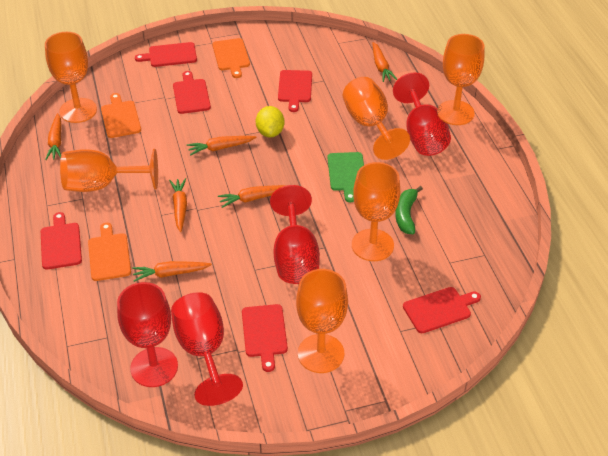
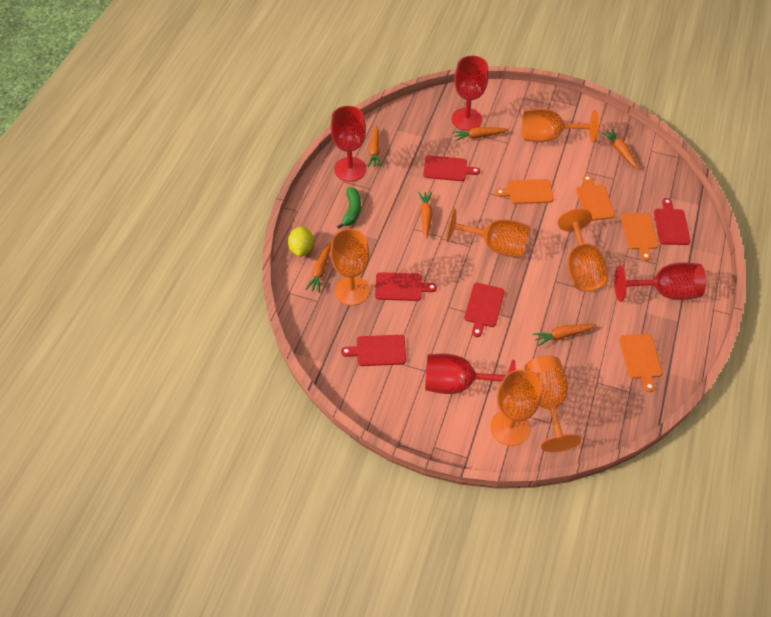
green cutting board: [327,152,364,202] = 1 -> none = 0
orange cutting board: [88,223,131,281] [101,93,141,138] [212,38,250,78] = 3 -> [495,179,554,204] [576,175,615,221] [619,334,662,392] [621,213,659,261] = 4
red cutting board: [41,212,82,270] [135,42,197,67] [173,71,211,114] [242,304,288,372] [278,70,312,112] [403,287,481,333] = 6 -> [341,335,406,366] [375,272,437,301] [423,155,480,181] [464,283,505,337] [654,198,690,245] = 5

